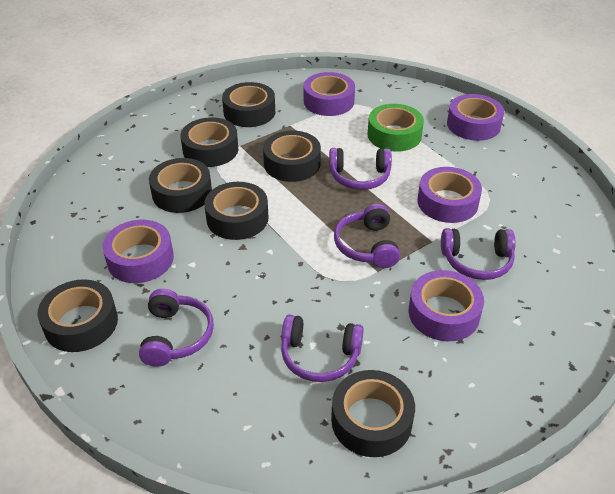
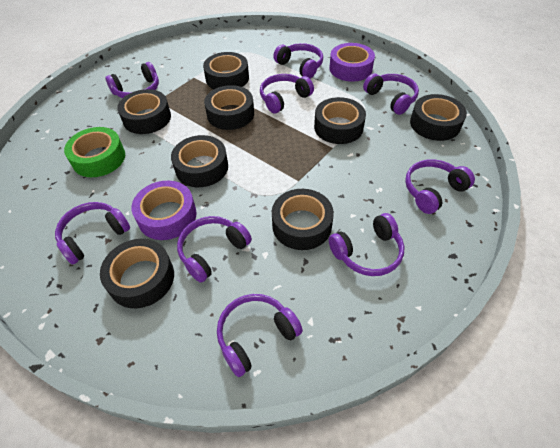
black tape: [38,279,118,352] [149,158,212,213] [180,117,238,167] [204,182,269,240] [222,82,275,127] [263,130,321,182] [331,370,415,457] = 7 -> [100,239,174,308] [117,89,171,134] [171,135,228,187] [203,52,249,89] [204,85,254,130] [272,189,334,250] [314,97,366,144] [410,94,467,141] = 8
purple headphones: [139,289,214,367] [281,314,364,382] [329,148,392,190] [334,204,400,268] [441,228,516,280] = 5 -> [55,202,130,265] [105,62,159,98] [177,216,252,283] [217,294,303,377] [260,74,314,114] [273,43,323,78] [329,213,404,276] [363,74,419,115] [405,159,475,214] = 9
purple tape: [102,220,174,283] [304,72,355,116] [409,270,484,341] [417,167,482,223] [447,94,504,141] = 5 -> [131,181,197,240] [329,43,375,82] = 2

